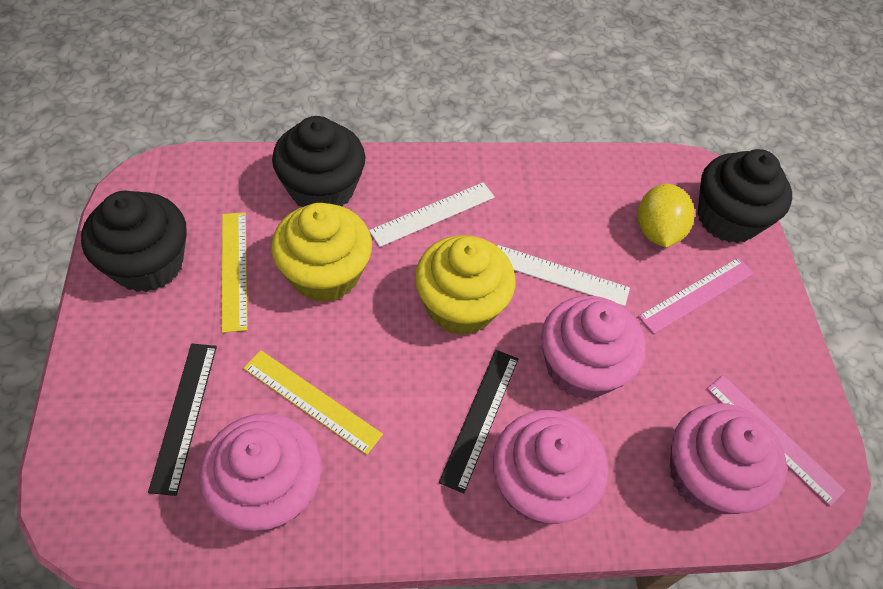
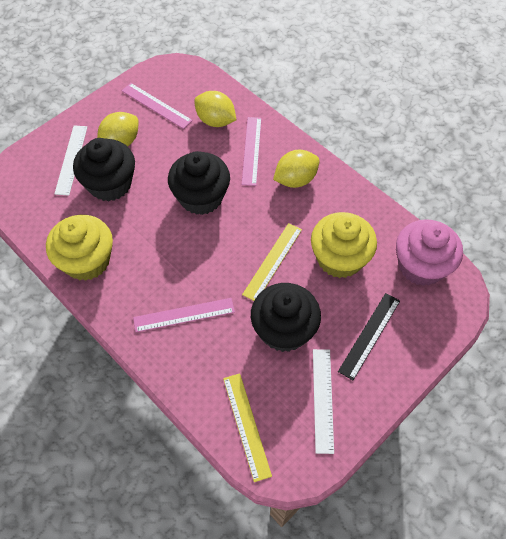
black ruler: [148,343,217,496] [439,350,518,494] = 2 -> [338,293,400,380] = 1
pink cupcake: [199,413,322,531] [493,410,608,524] [541,296,646,399] [670,403,787,514] = 4 -> [396,219,463,286] = 1
pink ruler: [638,257,754,334] [707,375,846,507] = 2 -> [122,83,193,129] [133,298,235,332] [242,117,262,186] = 3
yellow lemon: [637,184,695,248] = 1 -> [97,112,138,147] [194,91,237,127] [273,150,320,188] = 3

